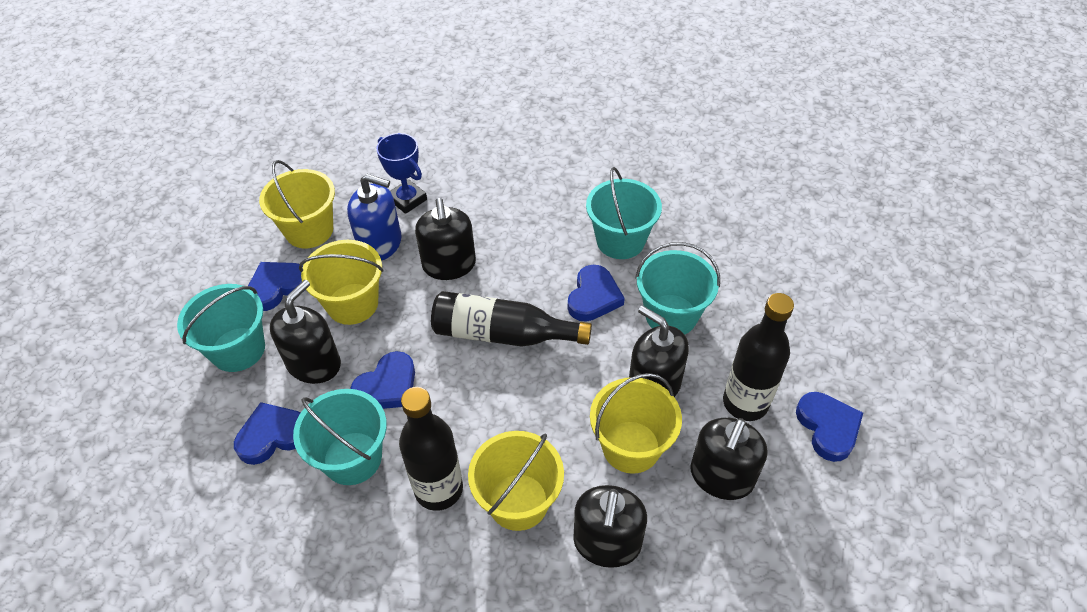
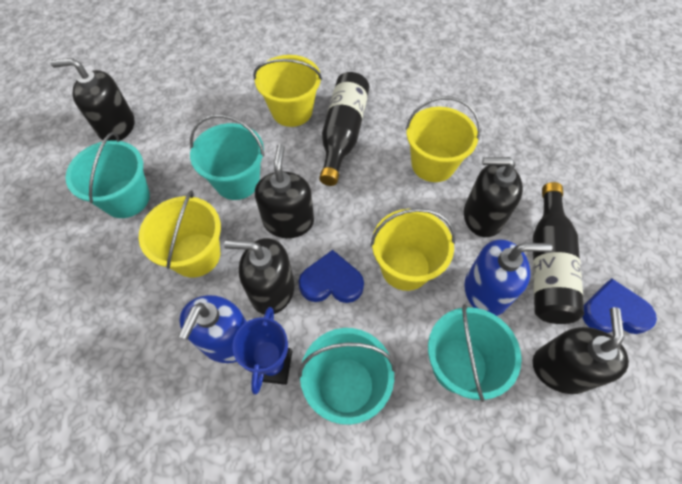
black bottle: [399,387,463,511] [431,291,592,347] [723,293,794,421] = 3 -> [319,72,369,186] [533,182,584,324] = 2
blue heart: [234,402,300,465] [248,262,303,311] [350,351,415,409] [568,265,625,322] [796,392,863,462] = 5 -> [298,250,364,303] [582,279,657,334] = 2
blue soap dispenser: [347,174,402,261] = 1 -> [179,295,247,363] [465,239,552,316] = 2

